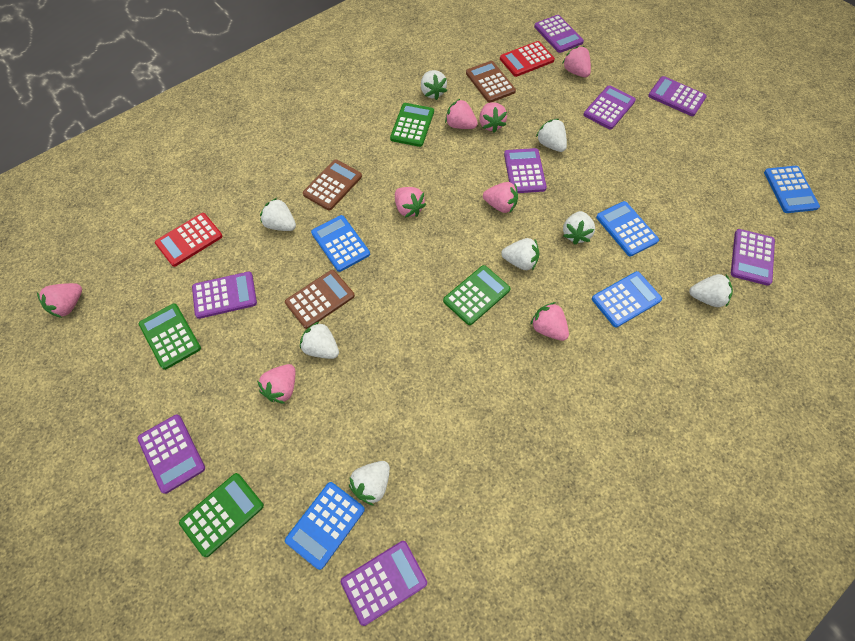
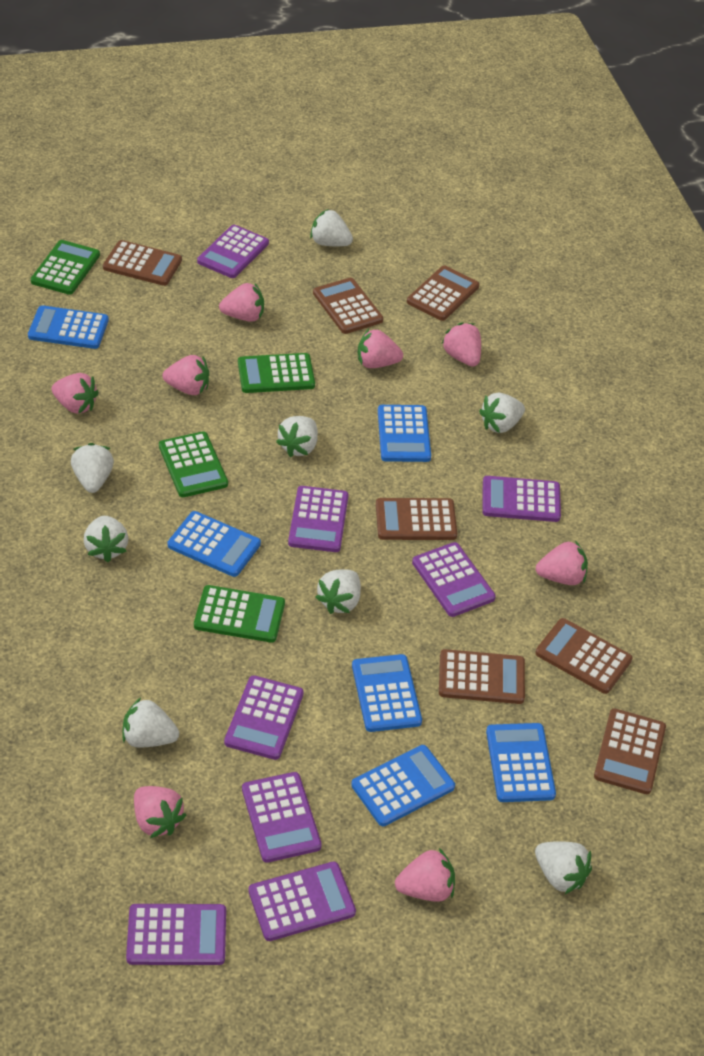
blue calculator: [285,482,365,570] [311,215,370,272] [592,271,662,327] [596,201,659,256] [764,166,820,213] = 5 -> [28,305,109,349] [168,511,261,577] [351,745,455,826] [352,654,422,732] [378,405,431,462] [486,723,556,802] = 6
brown calculator: [285,270,355,329] [303,159,362,211] [466,61,516,103] = 3 -> [103,240,182,286] [313,278,383,334] [376,498,457,540] [407,266,479,321] [439,649,525,704] [535,618,632,694] [594,708,666,794] = 7
red calculator: [155,213,223,267] [500,41,555,77] = 2 -> none = 0

